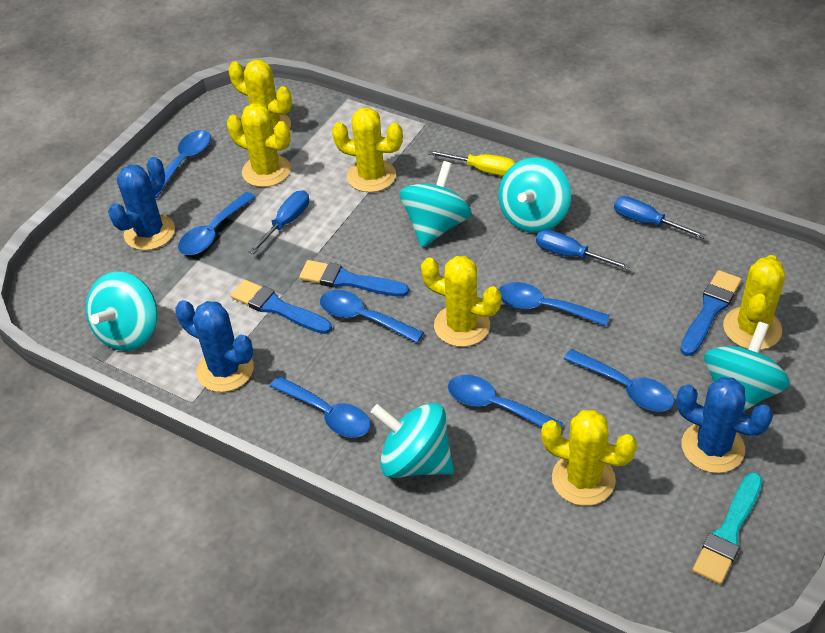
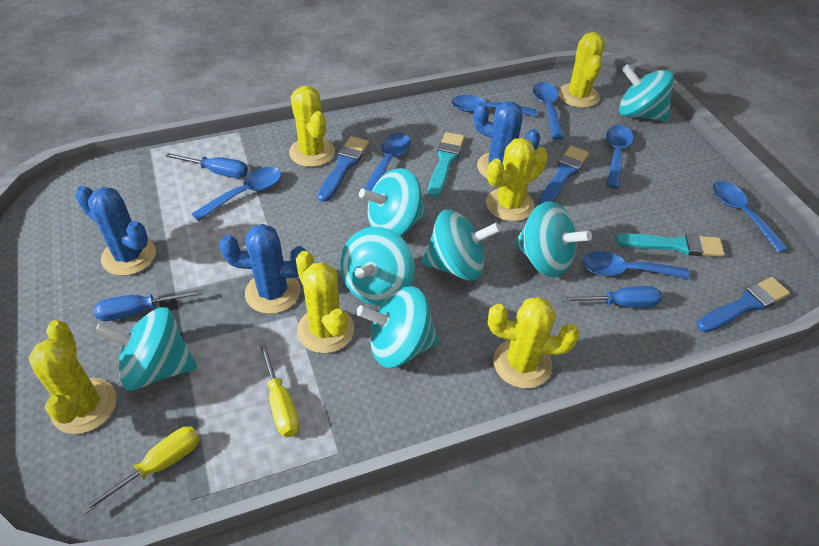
turquoise brush: [692,472,762,585] = 1 -> [428,132,465,198] [616,233,725,257] = 2
turquoise spinning top: [86,271,158,351] [371,403,454,478] [400,161,472,247] [499,157,571,233] [704,321,790,412] = 5 -> [94,307,197,390] [340,227,415,305] [356,286,439,368] [359,168,426,236] [421,209,501,281] [514,201,592,277] [619,64,674,122] = 7
yellow screwdriver: [428,150,515,176] = 1 -> [81,426,200,514] [258,341,300,437] = 2

